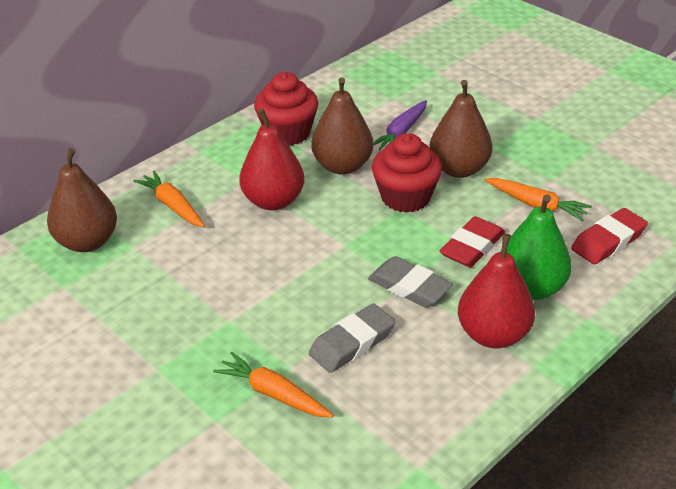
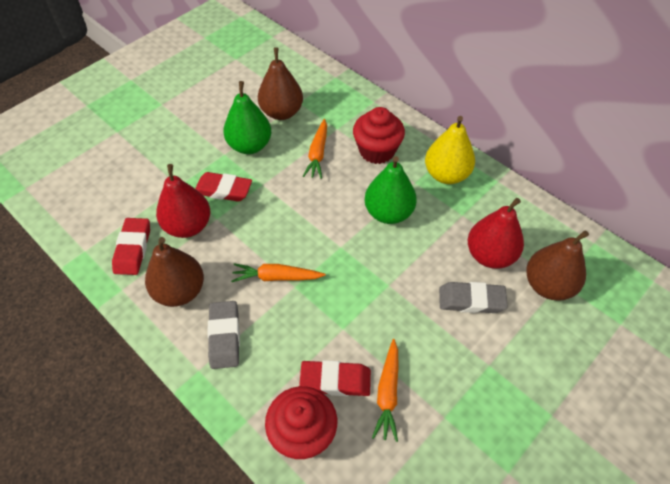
green pear: [500,194,572,300] = 1 -> [223,81,271,154] [364,156,417,224] = 2
purple carrot: [373,100,427,150] = 1 -> none = 0
red eraser: [439,216,505,268] [571,208,648,265] = 2 -> [112,218,150,275] [195,172,252,202] [299,360,371,396] = 3
yellow pear: none = 0 -> [425,116,475,184] = 1

